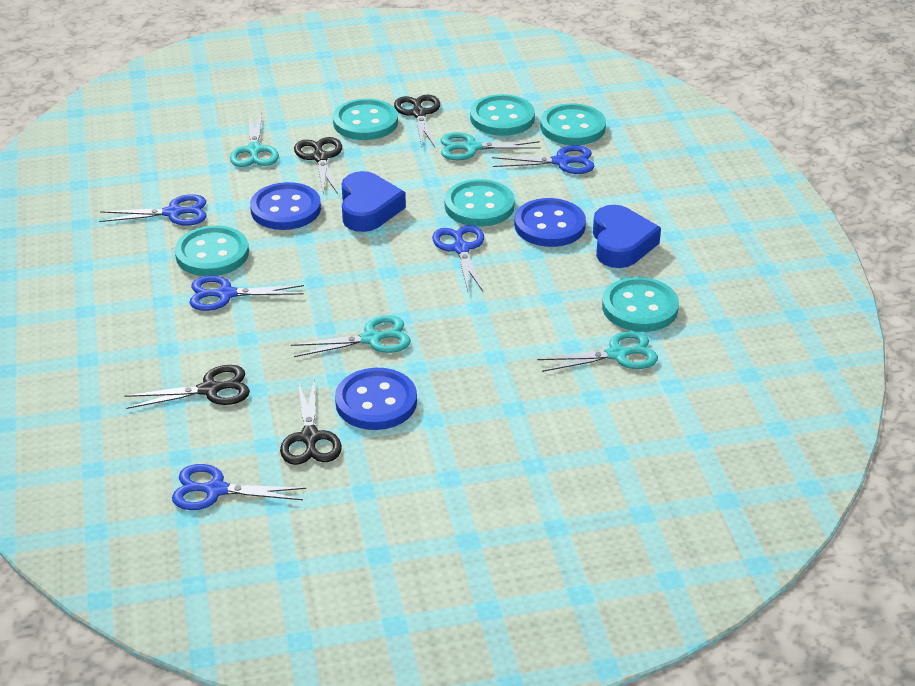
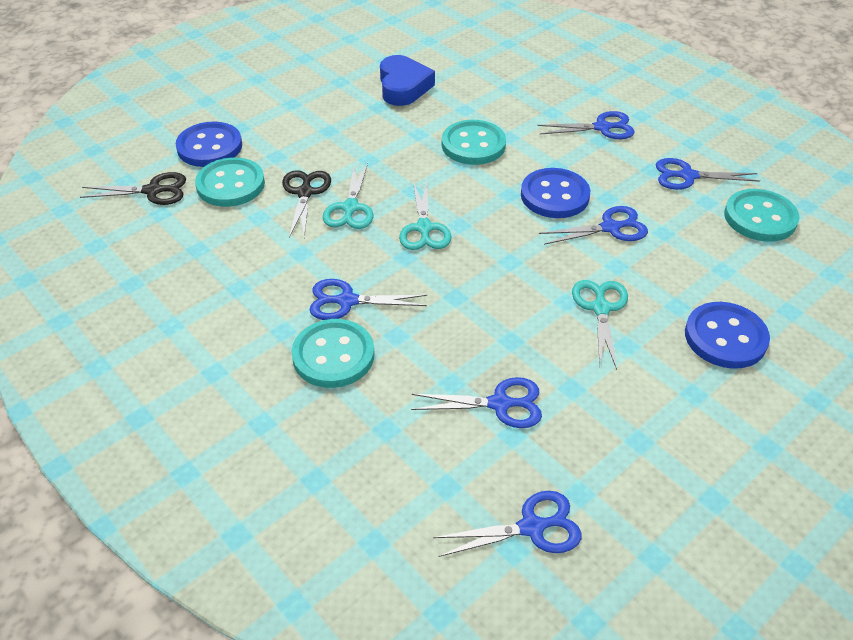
black scissors: [124,365,250,409] [280,377,342,465] [294,137,342,195] [394,95,440,147] = 4 -> [80,172,186,205] [282,170,331,238] = 2
blue heart: [342,171,406,232] [593,205,661,268] = 2 -> [380,55,435,106] = 1
blue scissors: [99,194,207,226] [172,464,306,510] [189,275,304,311] [432,225,484,291] [492,145,595,174] = 5 -> [310,279,427,320] [411,377,542,428] [433,491,582,557] [537,111,635,139] [539,206,648,245] [656,158,760,190] = 6
turquoise button: [175,226,249,276] [333,99,398,140] [445,179,515,227] [470,94,535,136] [540,103,606,145] [602,277,679,332] = 6 -> [195,157,265,207] [291,319,374,388] [442,120,506,165] [724,189,800,242] = 4
turquoise scissors: [230,112,279,167] [291,315,411,357] [441,132,541,160] [537,331,658,372] = 4 -> [323,163,373,229] [399,182,451,250] [572,280,628,370] = 3

